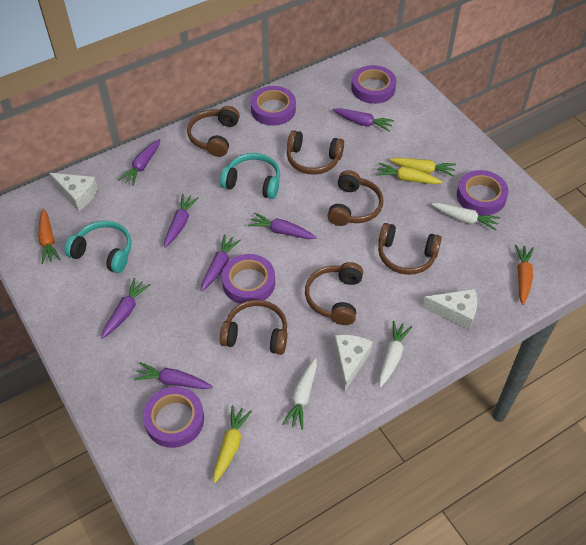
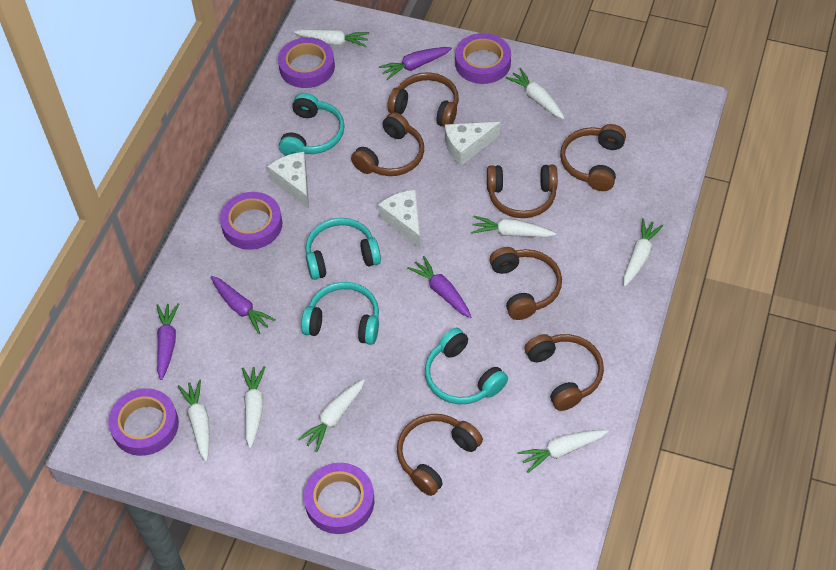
brown headphones: [187,106,240,157] [220,300,287,355] [287,130,344,175] [305,262,363,325] [327,170,383,226] [378,223,442,275] = 6 -> [351,112,424,176] [388,72,459,127] [397,414,483,496] [487,165,558,218] [490,247,562,320] [525,334,604,411] [560,124,626,191] = 7
orange carrot: [38,208,61,264] [515,245,534,305] = 2 -> none = 0
purple carrot: [101,278,150,339] [119,139,161,186] [134,362,213,389] [164,194,199,248] [200,234,241,291] [248,212,317,239] [332,108,394,131] = 7 -> [156,303,179,380] [211,276,276,334] [379,47,452,80] [407,256,471,318] = 4
turquoise headphones: [64,221,131,273] [220,153,280,199] = 2 -> [279,93,345,156] [301,282,379,345] [305,218,381,280] [425,328,508,404] = 4
white carrot: [282,358,317,430] [379,321,412,388] [431,203,500,231] = 3 -> [178,379,210,461] [242,366,265,448] [294,29,369,47] [298,379,365,452] [471,216,556,237] [506,68,565,119] [518,430,608,473] [624,218,663,287] = 8
yellow carrot: [213,405,252,483] [376,163,443,184] [390,158,456,177] = 3 -> none = 0

